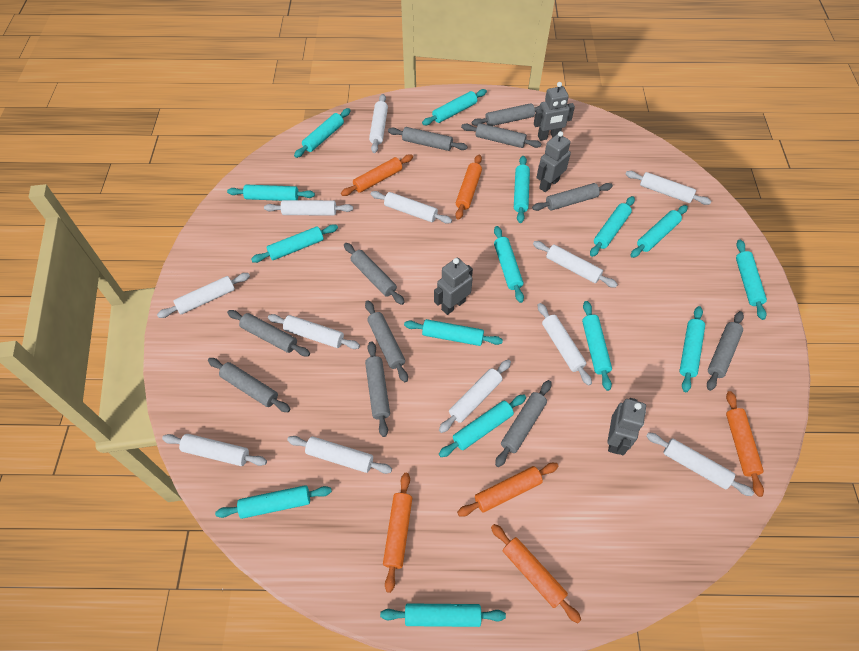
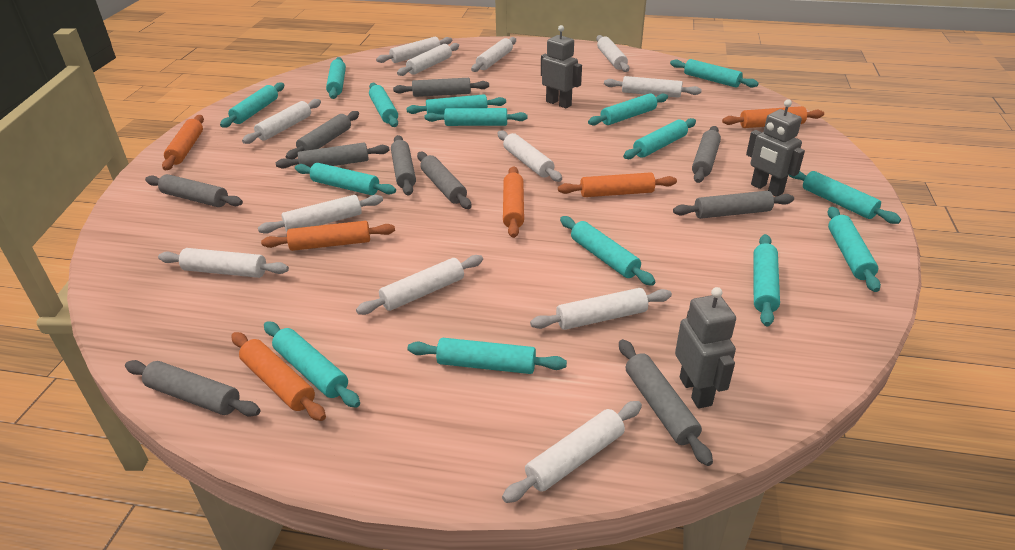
grey robot: [434,258,473,315] [534,82,575,141] [536,131,571,192] [607,398,646,455] = 4 -> [541,25,582,109] [675,287,736,409] [746,100,805,197] = 3
grey rolling pin: [208,358,290,412] [227,310,310,356] [344,243,405,305] [365,300,408,382] [365,341,390,437] [388,127,468,151] [461,123,541,148] [472,103,540,126] [495,380,551,467] [532,183,613,211] [707,311,744,391] = 11 -> [125,360,261,417] [145,174,243,207] [276,143,390,169] [286,111,359,159] [391,135,416,196] [393,78,489,97] [417,152,471,209] [619,339,713,466] [673,191,794,219] [692,126,721,183] = 10

